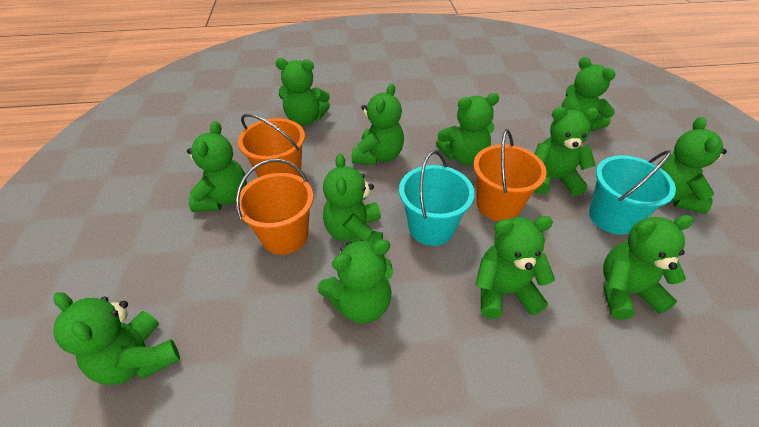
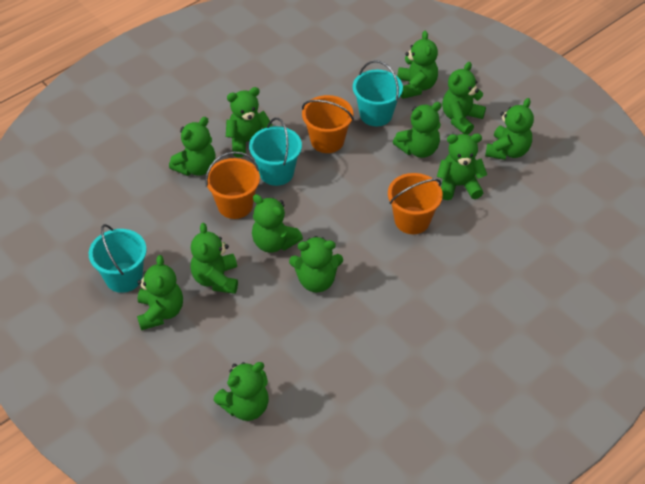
turquoise bucket: [399,150,475,246] [589,151,676,235] = 2 -> [89,224,147,293] [249,118,302,186] [353,60,403,126] = 3

